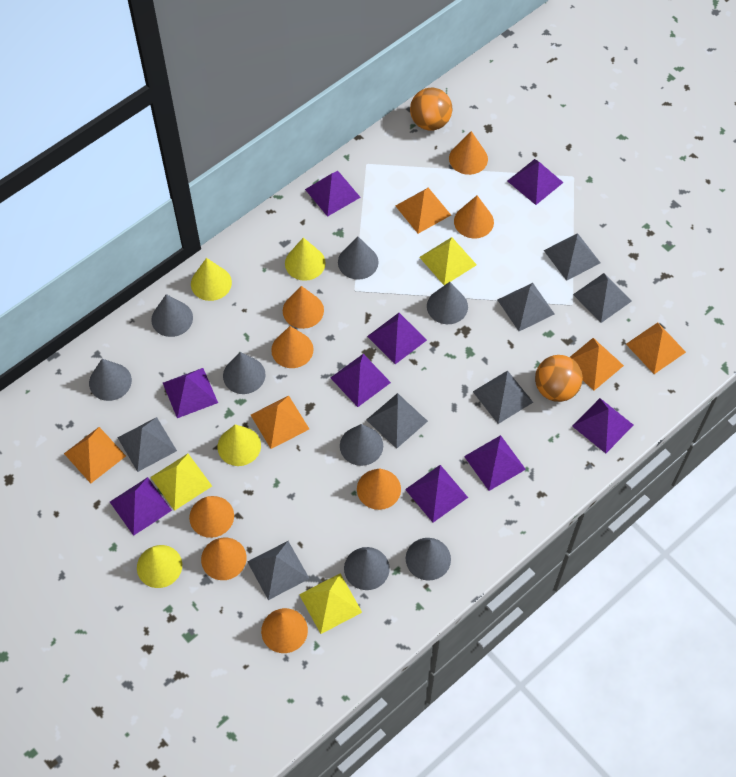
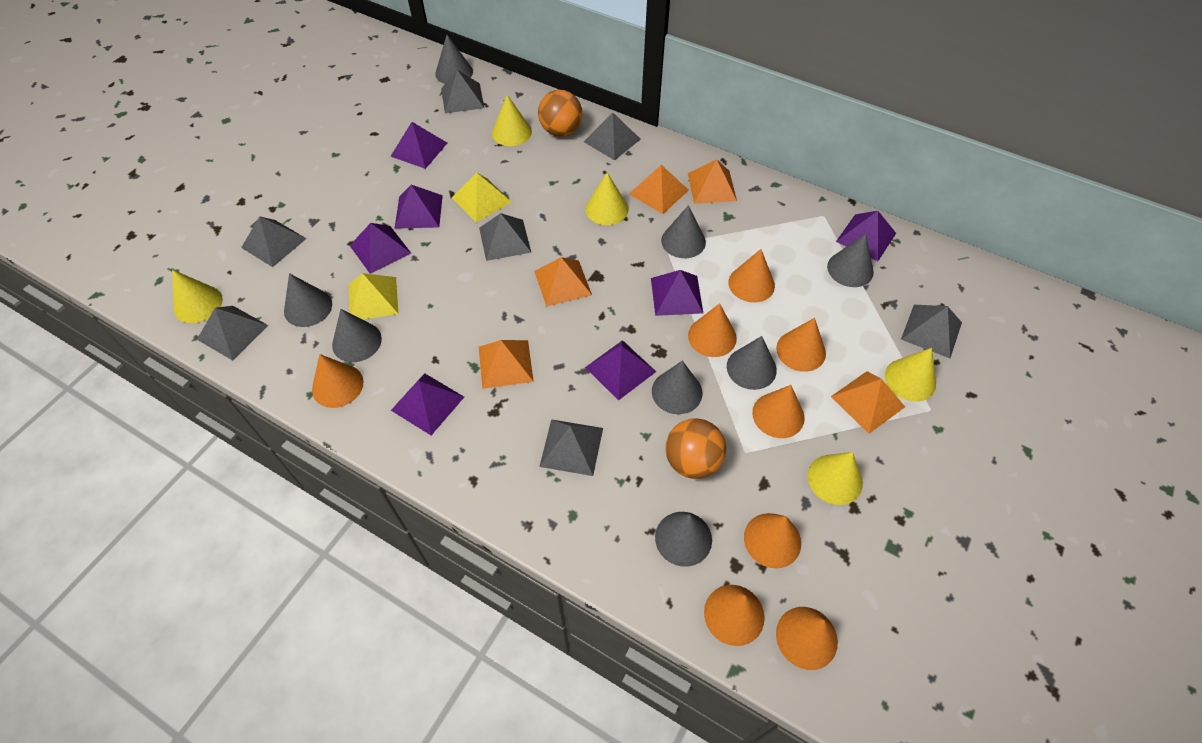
purple pyramid: [110,477,172,536] [163,368,218,418] [305,171,361,217] [330,354,391,407] [367,313,427,364] [405,465,468,522] [464,435,526,491] [507,159,564,205] [572,398,633,453] = 9 -> [350,223,411,274] [390,122,447,169] [391,373,464,435] [394,185,443,229] [585,340,656,401] [651,270,703,316] [836,211,896,261] = 7
yellow cone: [137,545,182,588] [191,258,232,301] [218,425,261,466] [285,237,326,281] = 4 -> [172,270,223,323] [492,95,532,146] [585,172,628,225] [807,452,863,505] [885,348,936,402] = 5
yellow pyramid: [151,454,212,511] [299,574,362,634] [419,237,477,285] = 3 -> [349,273,398,320] [452,173,512,222] = 2

